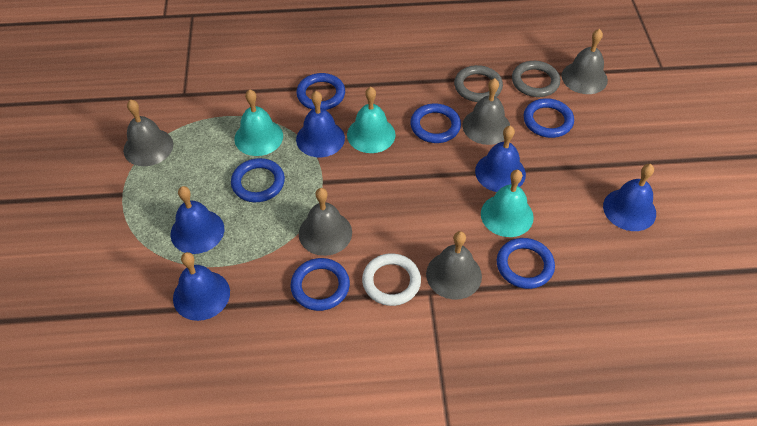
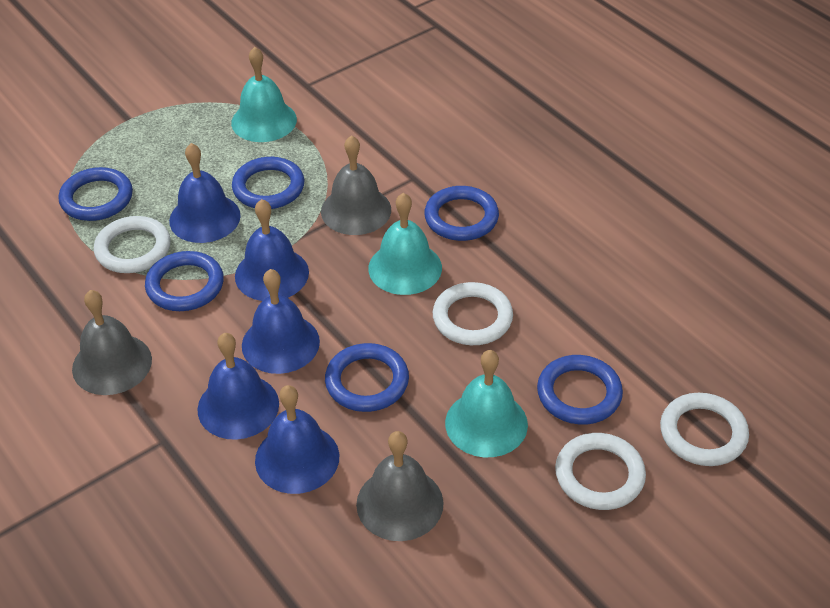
grey bell: [123,100,173,166] [299,188,352,256] [426,231,482,299] [462,78,510,145] [562,29,608,94] = 5 -> [72,290,152,395] [321,135,391,235] [356,431,444,541] = 3
grey ring: [454,65,503,102] [512,61,560,97] = 2 -> none = 0
white ring: [362,253,421,306] = 1 -> [94,216,171,273] [433,282,513,345] [555,433,646,510] [660,393,749,466] = 4

